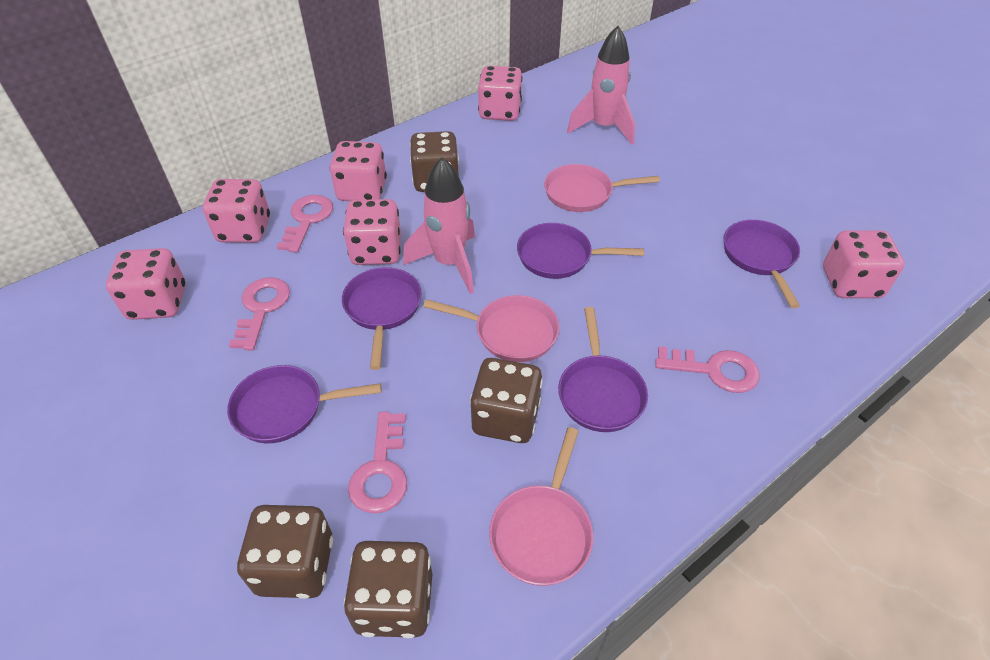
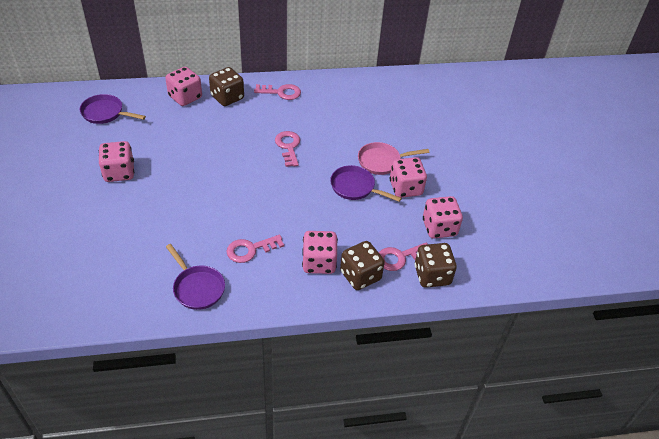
brown dice: [237,505,333,599] [344,541,432,638] [410,131,459,192] [470,358,543,443] = 4 -> [209,67,244,106] [340,241,385,290] [415,243,457,288] = 3
pink dice: [106,248,185,320] [203,179,270,243] [330,141,387,201] [343,199,401,265] [478,66,522,121] [823,230,905,298] = 6 -> [99,141,134,182] [165,67,202,106] [302,231,338,274] [390,157,427,198] [423,196,463,239] = 5
pink pan: [423,295,559,362] [489,427,593,586] [544,164,660,212] = 3 -> [358,142,429,175] = 1
pink rocket: [403,157,475,294] [567,26,635,145] = 2 -> none = 0
purple pan: [227,365,382,443] [342,267,422,370] [517,223,644,279] [558,307,648,432] [724,220,800,308] = 5 -> [80,94,146,124] [166,244,225,310] [330,165,402,202] = 3

